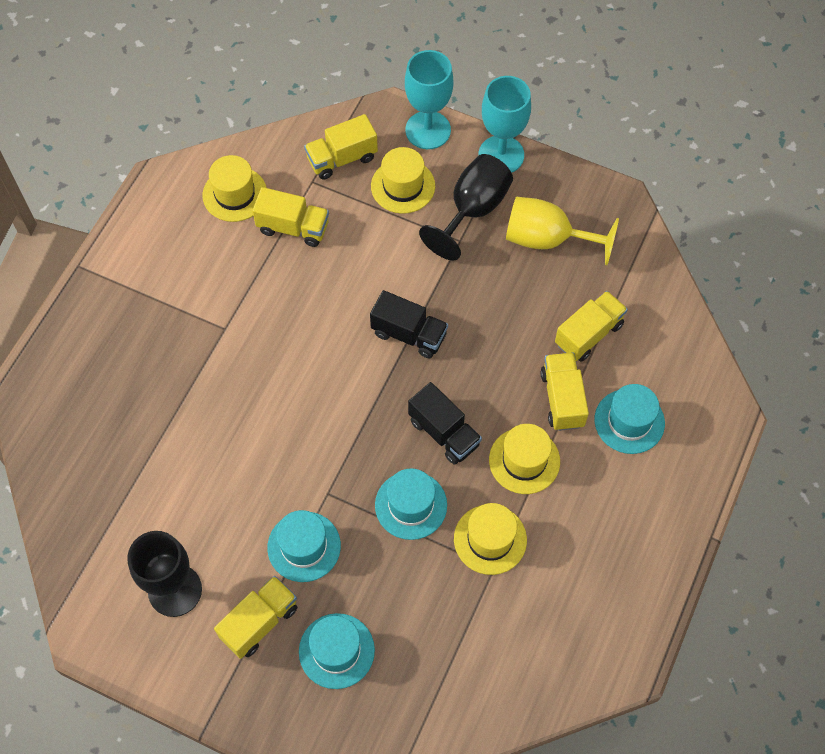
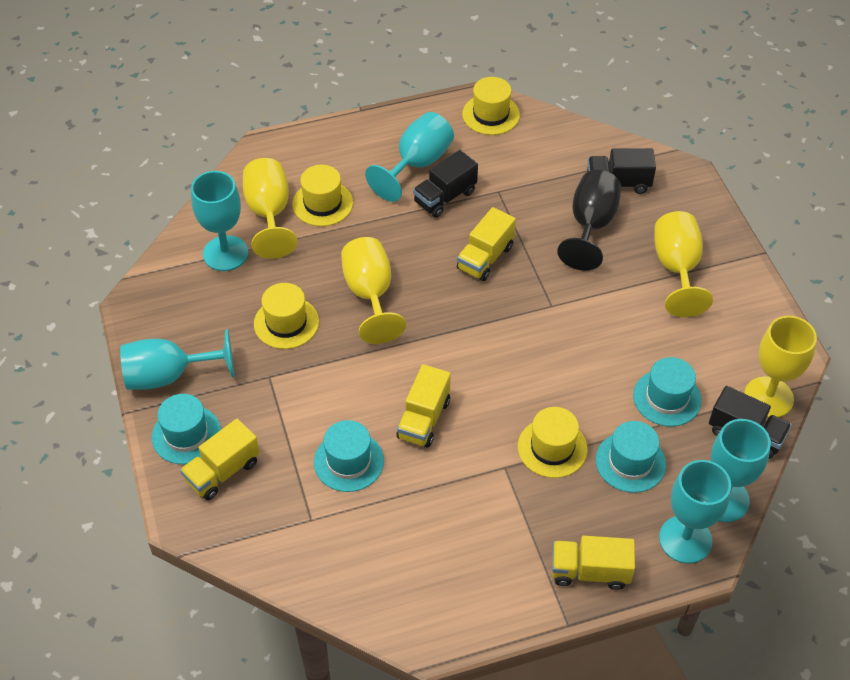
black goblet: [127,531,202,617] [419,154,513,261] = 2 -> [557,170,621,271] = 1
black truck: [370,290,448,359] [408,382,482,465] = 2 -> [413,150,478,218] [587,148,656,194] [709,386,792,459] = 3
turquoise goblet: [405,50,454,149] [479,76,531,173] = 2 -> [120,329,234,390] [191,171,248,271] [365,112,454,202] [659,460,731,564] [711,419,771,522] = 5
yellow goblet: [506,197,619,265] = 1 -> [243,158,297,259] [341,237,406,344] [654,211,713,317] [744,316,817,418] = 4
yellow truck: [214,576,297,659] [252,187,329,247] [304,114,378,179] [540,352,589,431] [555,291,628,362] = 5 -> [180,419,260,500] [396,364,451,447] [457,207,516,281] [552,536,635,590] = 4

